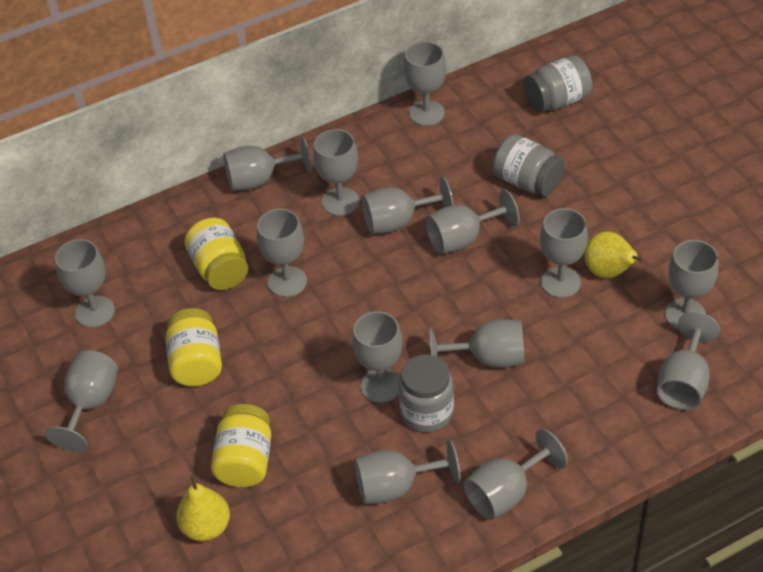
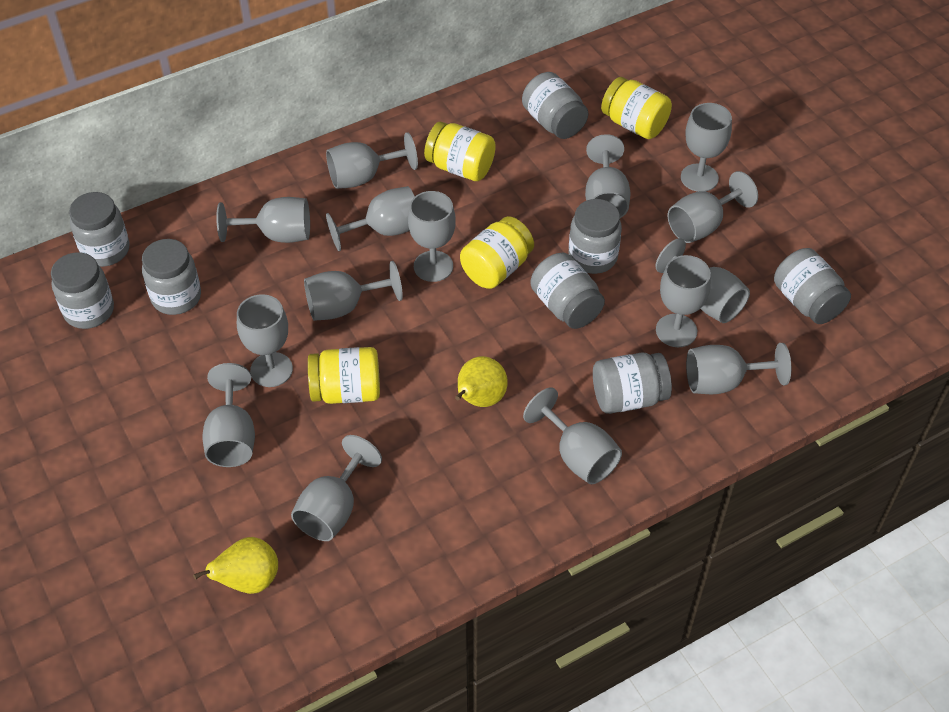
grey jar: [399,354,454,433] [493,134,565,196] [524,55,592,113] = 3 -> [51,252,114,329] [69,192,130,267] [142,239,201,315] [522,72,588,139] [530,253,605,329] [569,199,622,274] [593,353,672,414] [774,248,851,324] = 8
yellow jar: [166,308,222,386] [185,218,248,290] [211,404,271,487] = 3 -> [308,347,380,404] [424,122,496,181] [460,216,534,289] [601,77,672,139] = 4

